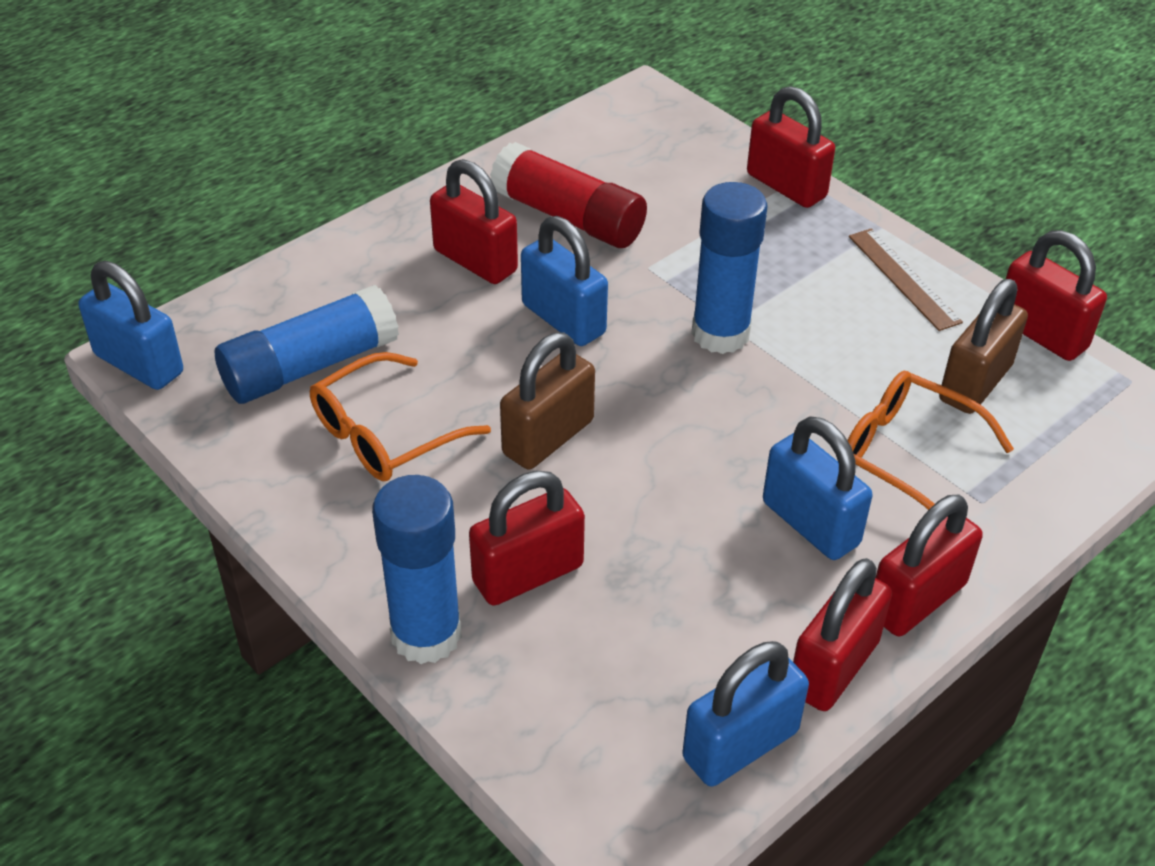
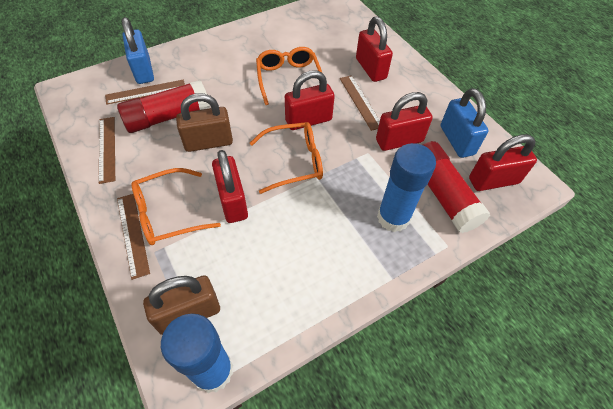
blue glue stick: [215,285,399,404] [372,475,462,664] [691,182,768,354] = 3 -> [161,313,233,393] [377,143,436,232] = 2
blue padlock: [78,261,183,390] [521,216,608,346] [682,641,809,787] [763,416,872,560] = 4 -> [122,17,154,84] [441,88,489,158] = 2
brown ruler: [849,228,963,331] = 1 -> [99,117,115,184] [105,80,185,105] [117,194,150,280] [340,75,380,131] = 4
orange glasses: [310,352,491,481] [847,371,1014,510] = 2 -> [131,168,221,245] [250,122,323,194] [256,47,322,105] = 3
red glue stick: [490,142,647,248] = 1 -> [117,80,210,133] [422,141,490,233] = 2
red padlock: [430,159,518,284] [469,471,585,606] [747,86,835,208] [793,558,892,711] [876,495,983,636] [1006,230,1107,361] = 6 -> [212,150,248,223] [285,70,335,130] [356,16,393,82] [376,92,433,151] [469,134,537,191] = 5

